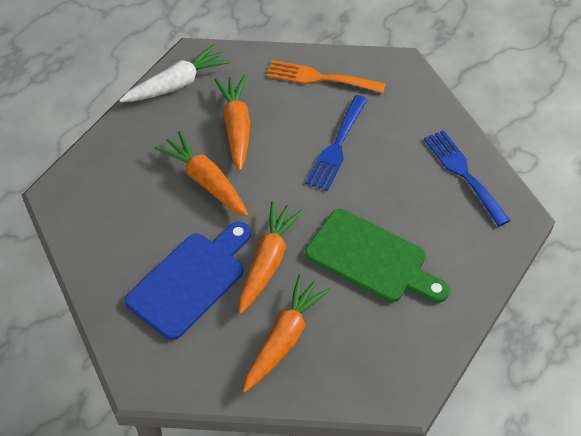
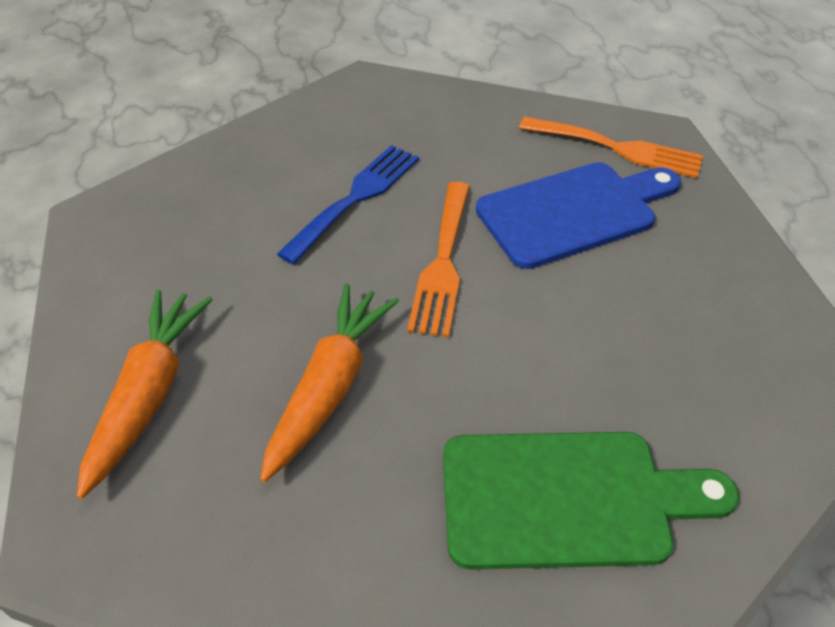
blue fork: [306,95,368,191] [424,130,510,226] = 2 -> [277,145,419,264] = 1
orange carrot: [155,131,248,217] [214,75,250,171] [239,201,304,314] [243,274,331,393] = 4 -> [77,290,213,499] [260,284,399,482] = 2
orange fork: [267,60,386,93] = 1 -> [407,182,470,337] [519,116,703,178] = 2
white carrot: [119,44,231,102] = 1 -> none = 0

